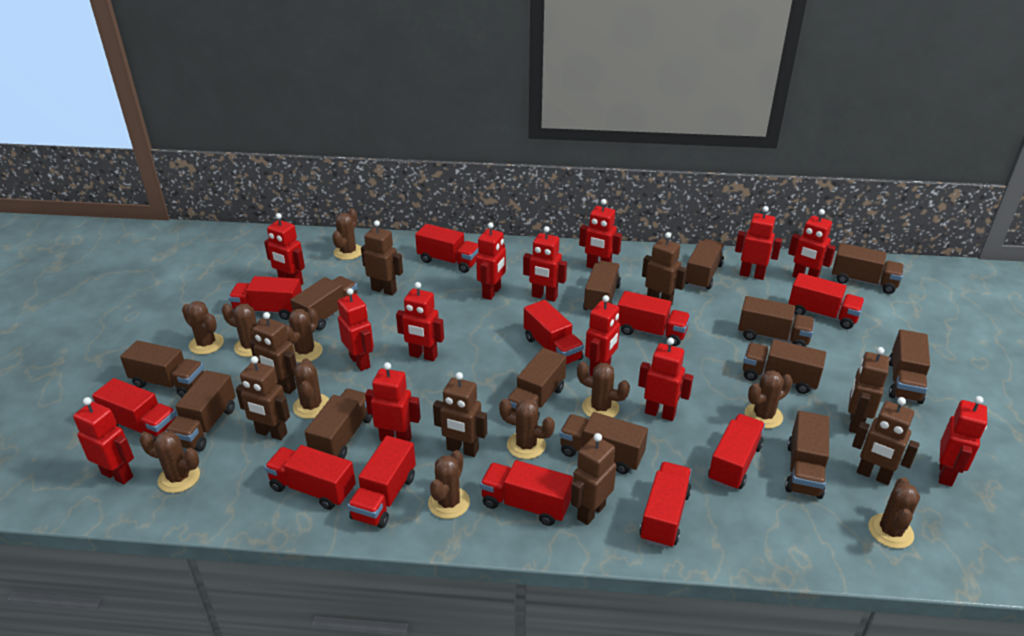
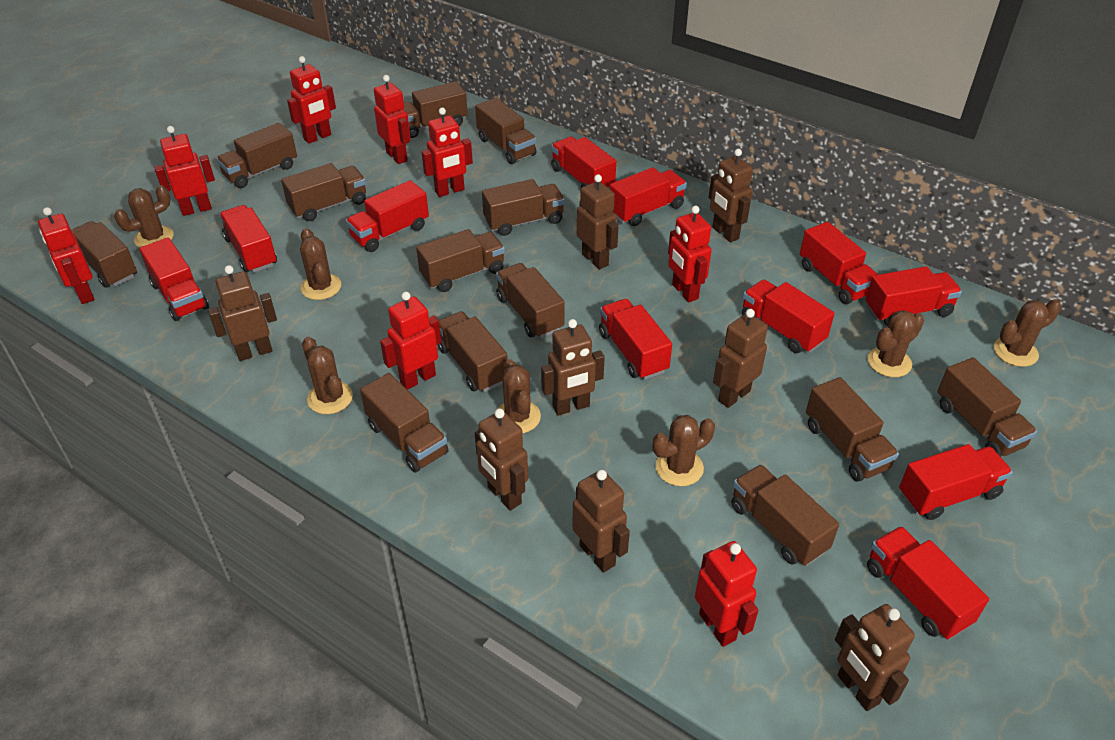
brown cactus: [139,431,200,493] [182,301,224,355] [222,304,263,357] [286,308,323,363] [293,358,329,419] [332,208,362,260] [428,450,470,519] [499,399,555,459] [577,362,630,418] [745,370,793,429] [868,477,920,549] = 11 -> [114,185,174,248] [300,228,341,300] [302,337,353,414] [498,359,541,434] [653,415,715,486] [868,310,924,377] [994,299,1061,367] = 7
red robot: [73,397,134,484] [264,213,305,285] [337,288,374,371] [365,362,421,442] [396,282,444,361] [476,222,506,300] [523,226,567,302] [579,199,622,269] [585,295,620,376] [638,338,693,421] [735,206,782,280] [788,209,836,278] [939,396,987,487] = 13 -> [38,207,95,304] [154,126,215,216] [287,56,336,144] [374,75,411,164] [380,292,441,390] [422,108,473,197] [668,206,712,302] [695,541,758,647] = 8

